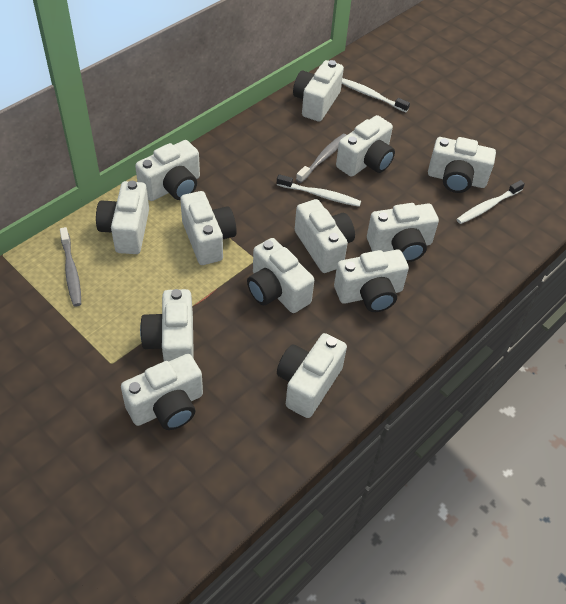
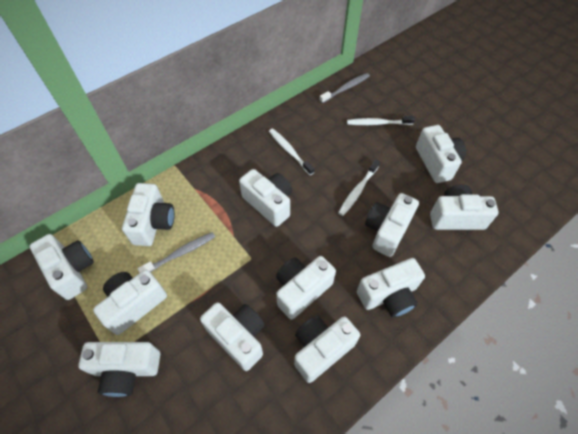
white camera: [96,181,149,254] [121,354,203,430] [135,140,200,201] [140,289,194,361] [180,191,237,265] [247,238,314,313] [277,333,347,418] [293,60,344,122] [295,199,355,273] [334,249,409,312] [336,115,395,177] [367,203,439,262] [428,137,496,193] = 13 -> [30,234,94,300] [78,342,160,397] [93,270,167,335] [122,183,175,246] [200,302,265,371] [239,169,292,227] [276,256,336,320] [294,315,360,383] [357,258,425,318] [365,193,419,257] [416,125,466,183] [430,184,499,230] = 12

